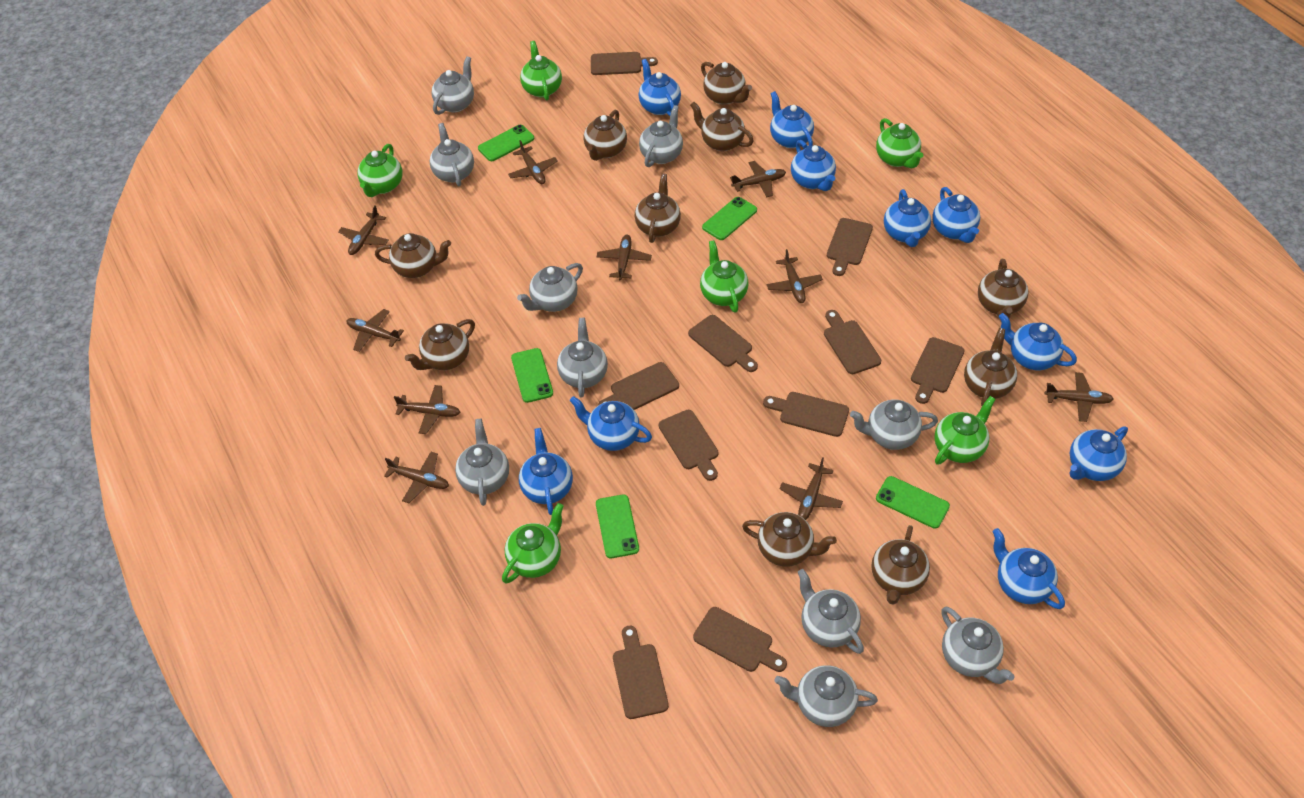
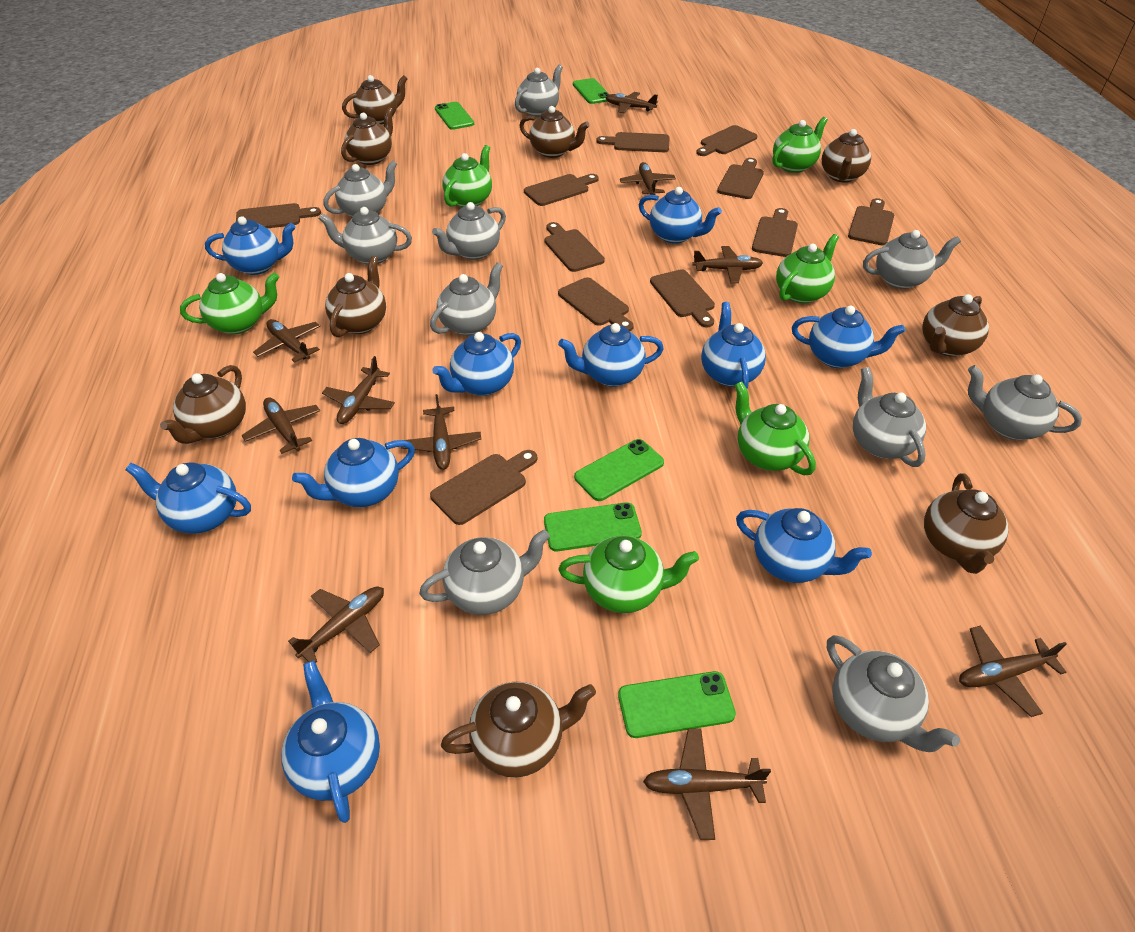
brown cutting board: [591,52,658,75] [598,362,679,410] [613,626,669,719] [659,410,719,481] [688,315,758,372] [693,607,787,672] [763,392,849,437] [824,310,881,374] [827,218,873,276] [911,337,965,404] = 10 -> [236,203,321,228] [430,450,537,525] [524,174,599,206] [545,222,605,272] [558,277,634,331] [596,132,669,152] [650,269,715,328] [696,125,757,156] [717,158,764,199] [752,208,798,257] [848,198,894,245] = 11
brown teapot: [375,233,451,278] [405,319,475,370] [583,110,627,161] [635,173,681,243] [690,102,754,151] [701,62,752,105] [742,512,837,567] [871,525,930,605] [964,328,1017,406] [978,259,1028,319] = 10 -> [160,365,246,444] [325,256,386,337] [341,107,393,165] [342,75,407,125] [441,682,596,777] [519,106,590,158] [822,129,871,182] [922,294,989,357] [924,473,1009,574] = 9

